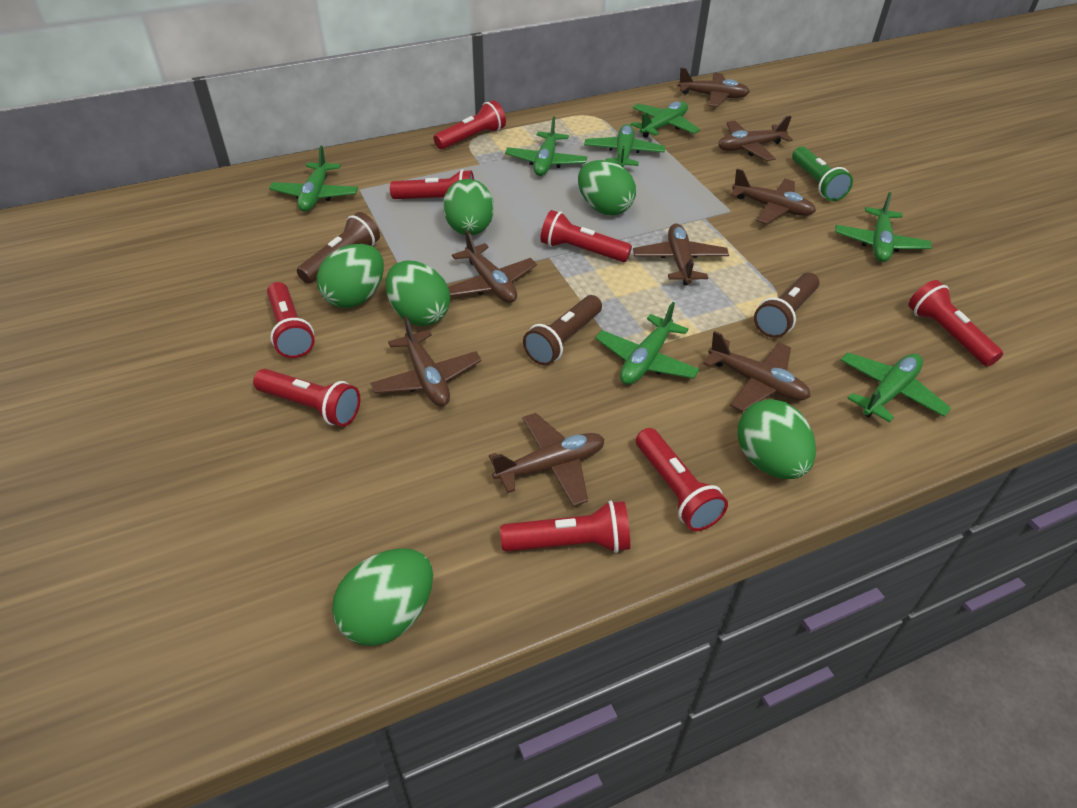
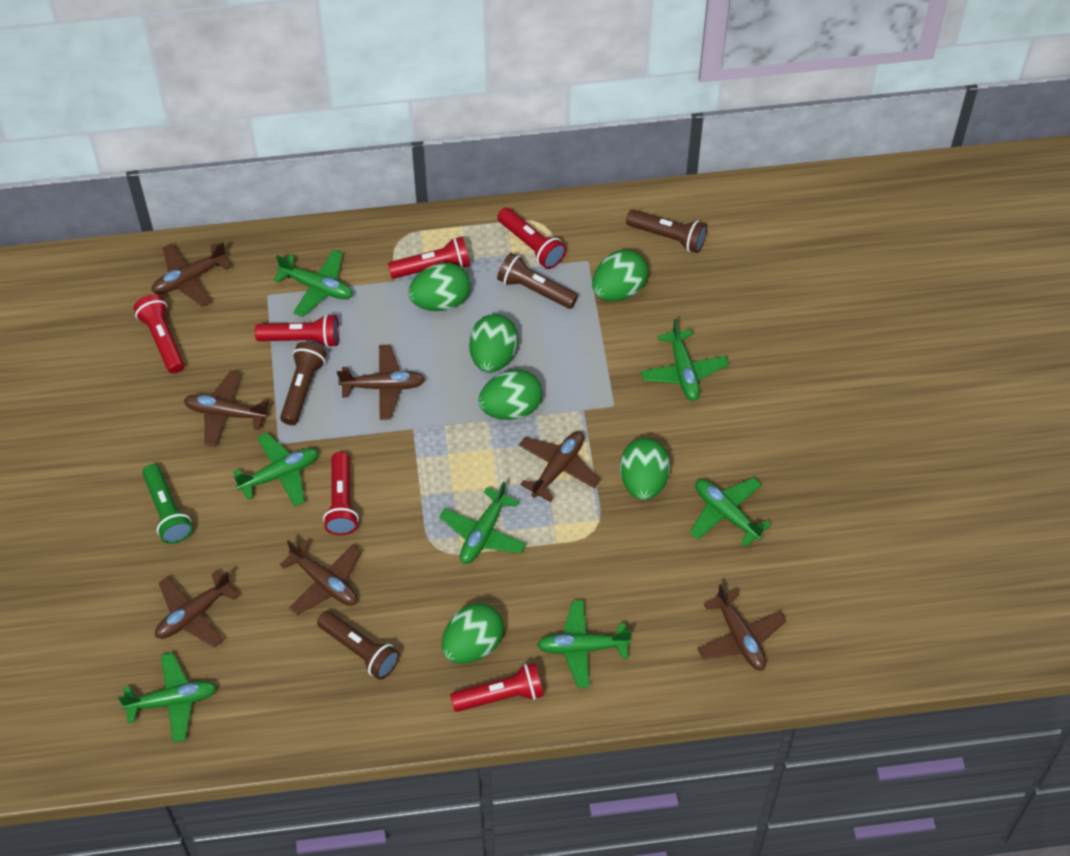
brown flashlight: [297,212,380,284] [523,295,602,366] [754,272,819,338] = 3 -> [280,342,327,425] [317,611,400,680] [497,253,578,309] [626,209,707,253] = 4
brown plane: [370,316,481,406] [448,230,537,303] [489,413,605,507] [633,223,729,285] [678,68,750,107] [703,331,811,412] [718,116,793,161] [730,169,816,224] = 8 -> [152,242,231,307] [155,571,239,648] [184,371,269,447] [280,540,362,615] [337,345,425,420] [519,431,600,502] [697,584,786,670] = 7
red flashlight: [253,369,360,427] [267,282,315,358] [390,169,474,199] [434,100,506,149] [500,500,630,553] [540,210,632,262] [636,428,728,531] [908,280,1003,367] = 8 -> [134,294,184,373] [255,314,339,348] [323,452,359,535] [388,236,470,279] [450,663,544,712] [497,208,566,269] = 6

